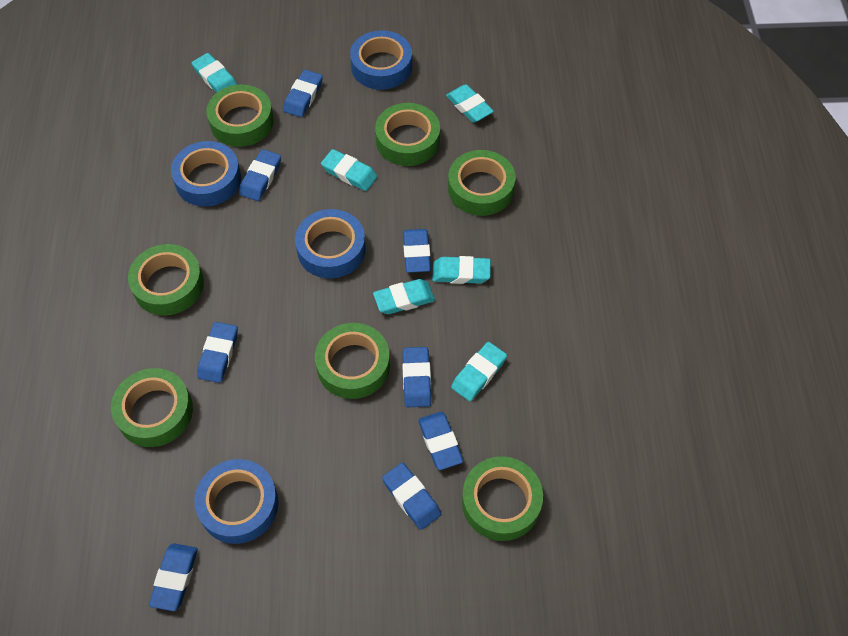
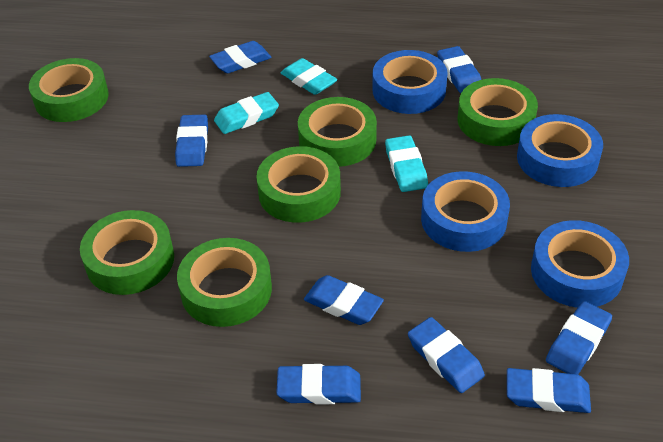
green tape: [111,368,193,447] [128,244,204,316] [207,84,274,147] [315,323,390,399] [375,103,440,166] [448,150,516,216] [462,456,543,541] = 7 -> [29,58,109,122] [80,210,174,295] [177,238,272,327] [256,146,341,223] [298,97,377,167] [458,78,538,146] = 6
turquoise eraser: [192,53,237,93] [321,149,378,191] [373,279,435,314] [432,256,491,284] [446,84,494,122] [451,342,507,401] = 6 -> [214,92,279,134] [281,58,337,95] [385,135,428,192] = 3

